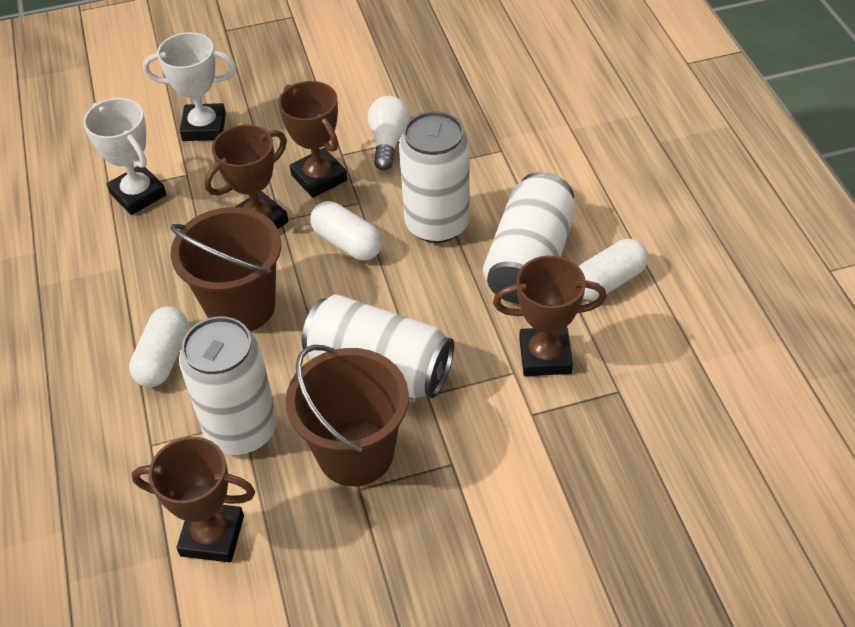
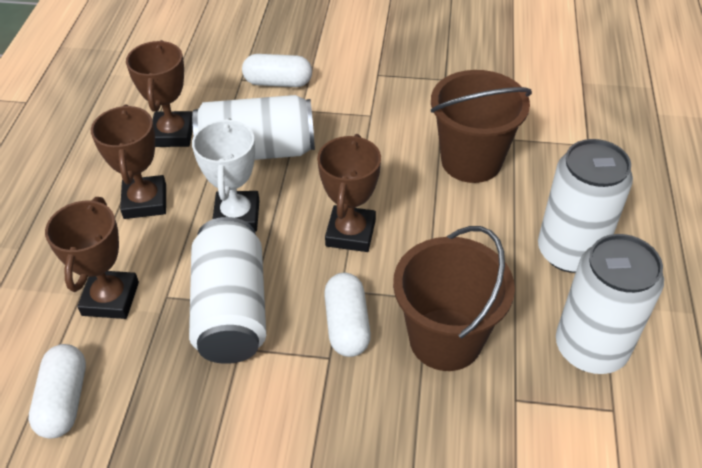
white light bulb: [368,96,410,170] = 1 -> none = 0
white trophy: [83,98,167,215] [143,32,236,141] = 2 -> [192,118,260,232] = 1

